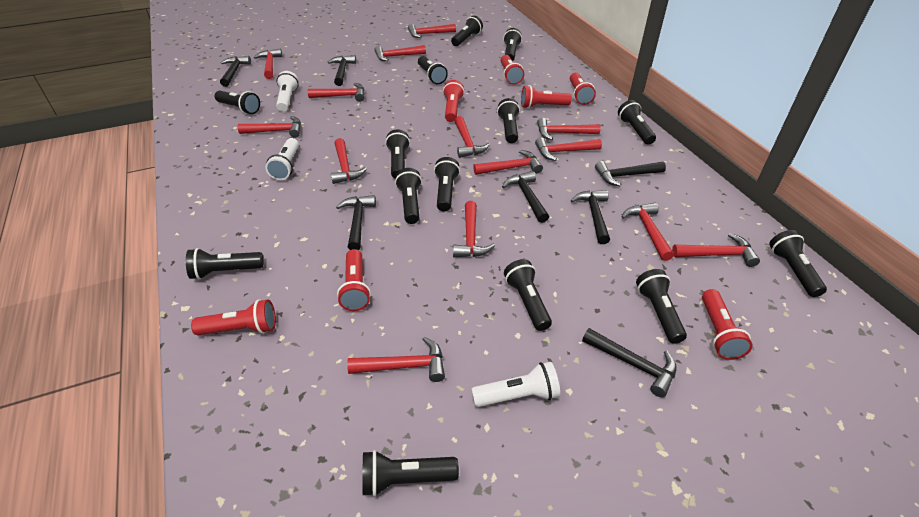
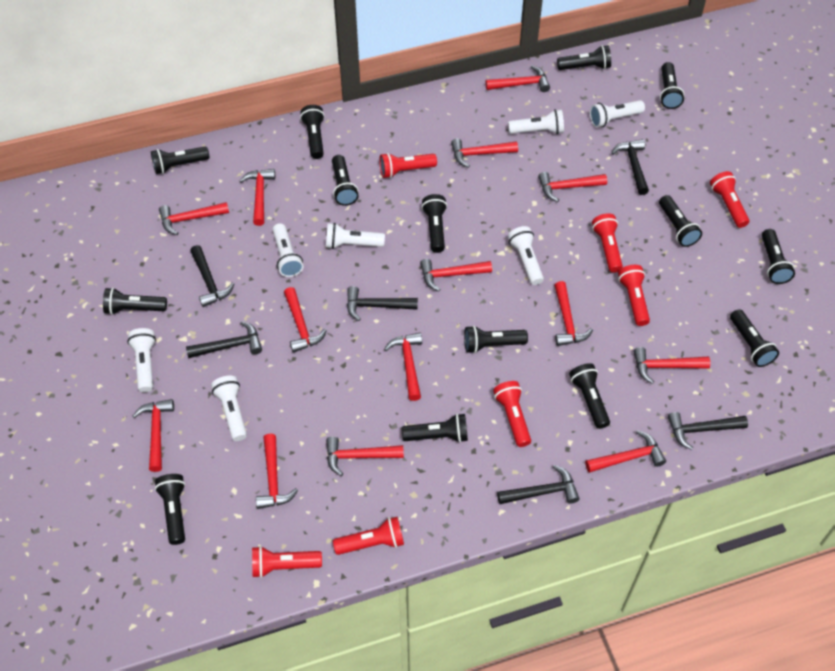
black hammer: [220,56,251,87] [328,55,356,86] [336,195,376,250] [502,171,549,223] [571,190,610,244] [582,328,677,397] [595,161,666,186] = 7 -> [186,321,262,358] [190,245,234,307] [347,286,418,321] [497,465,580,504] [611,139,649,195] [668,412,748,450] = 6
white flashlight: [265,138,299,180] [276,71,299,112] [471,362,560,407] = 3 -> [127,328,156,392] [211,376,247,441] [272,223,303,277] [326,223,385,249] [508,109,564,134] [508,226,544,285] [590,100,645,127] = 7

